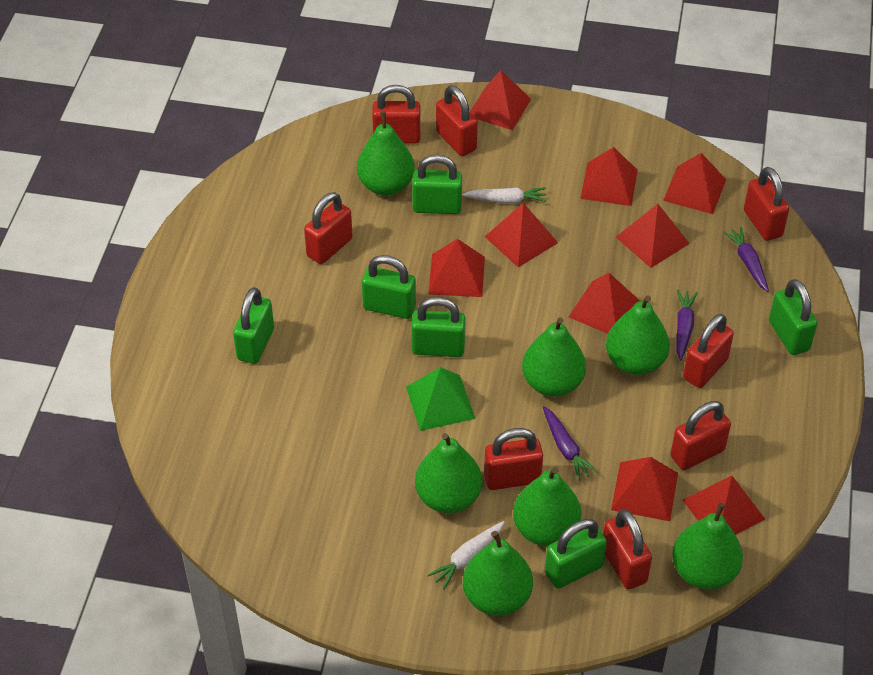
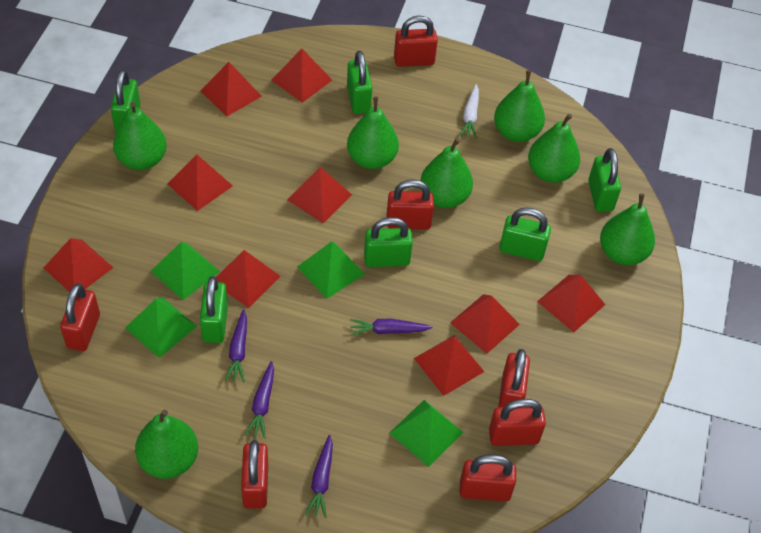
green pyramid: [406,367,475,431] = 1 -> [125,297,197,358] [151,242,220,300] [297,241,365,299] [390,400,463,467] = 4
purple carrot: [543,406,598,481] [676,290,698,360] [723,227,769,292] = 3 -> [224,309,247,382] [245,361,274,438] [305,435,333,518] [350,319,433,336] = 4
red padlock: [304,192,353,264] [372,85,421,143] [436,85,478,156] [484,428,543,490] [603,510,652,590] [671,401,731,470] [683,314,734,388] [744,167,789,241] = 8 -> [60,284,100,351] [241,440,268,509] [387,180,434,230] [394,15,438,67] [460,455,516,502] [489,399,546,446] [498,349,530,407] = 7
white carrot: [427,521,505,590] [462,187,547,204] = 2 -> [459,84,479,139] = 1

